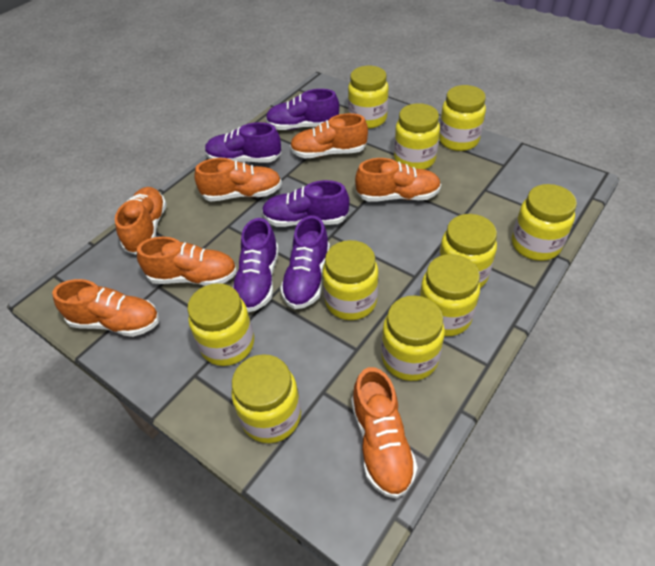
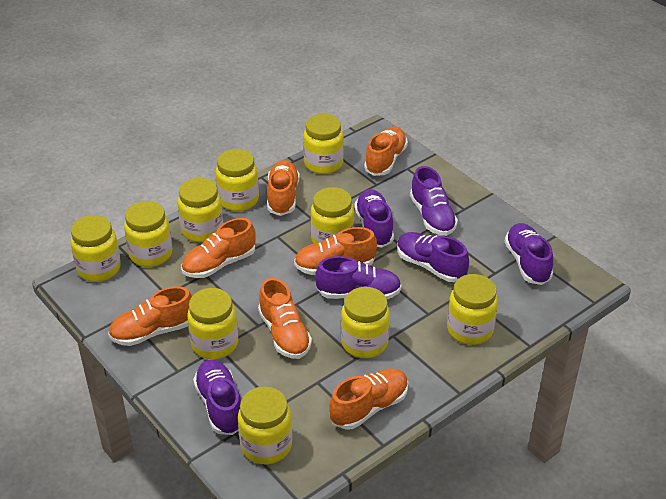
purple shoe: [205,122,281,163] [233,218,279,312] [262,180,350,227] [266,89,339,130] [280,215,330,309] = 5 -> [193,360,241,435] [315,256,402,299] [354,189,394,248] [397,232,469,282] [410,166,458,236] [505,223,553,285] = 6

